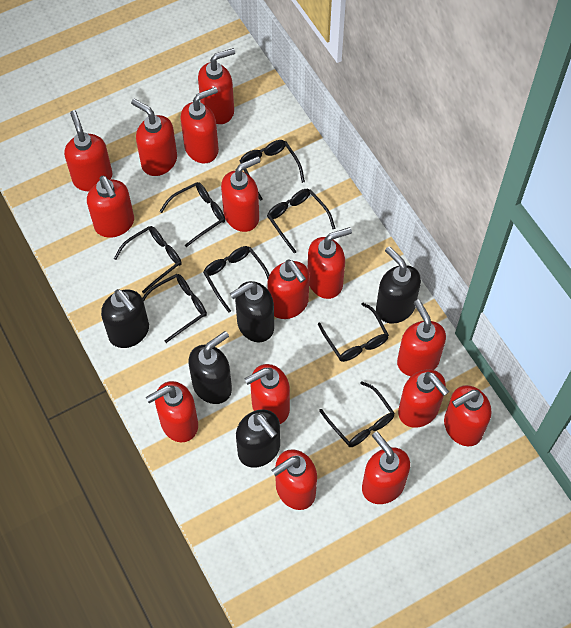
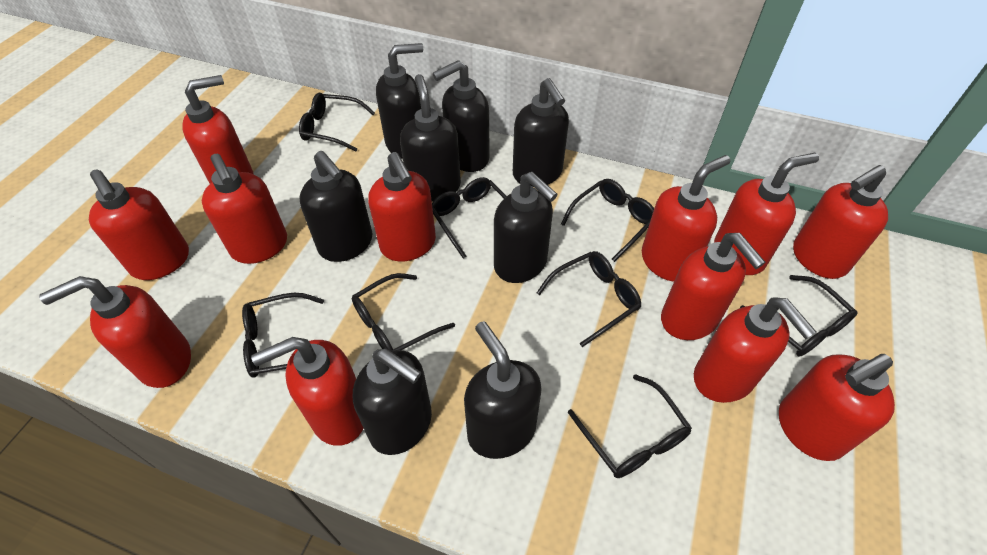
black soap dispenser: [101,289,149,348] [188,331,232,404] [230,281,274,342] [236,410,280,468] [376,246,421,324] = 5 -> [299,151,373,262] [353,349,432,455] [376,43,423,159] [400,74,461,201] [433,60,490,172] [464,321,542,459] [494,172,558,283] [513,78,569,187] = 8
red soap dispenser: [64,110,113,191] [87,176,134,238] [131,99,177,176] [146,381,198,442] [181,87,219,164] [198,48,235,124] [221,156,260,232] [244,364,290,424] [267,260,310,319] [271,449,317,510] [308,227,352,299] [362,431,410,504] [397,300,446,376] [398,369,449,428] [444,385,491,446] = 15 -> [39,276,191,388] [89,170,189,280] [182,75,253,184] [202,154,287,264] [251,337,364,446] [368,152,436,262] [642,155,731,282] [661,233,766,340] [694,297,816,403] [714,153,819,275] [779,354,895,461] [793,165,888,279] = 12

